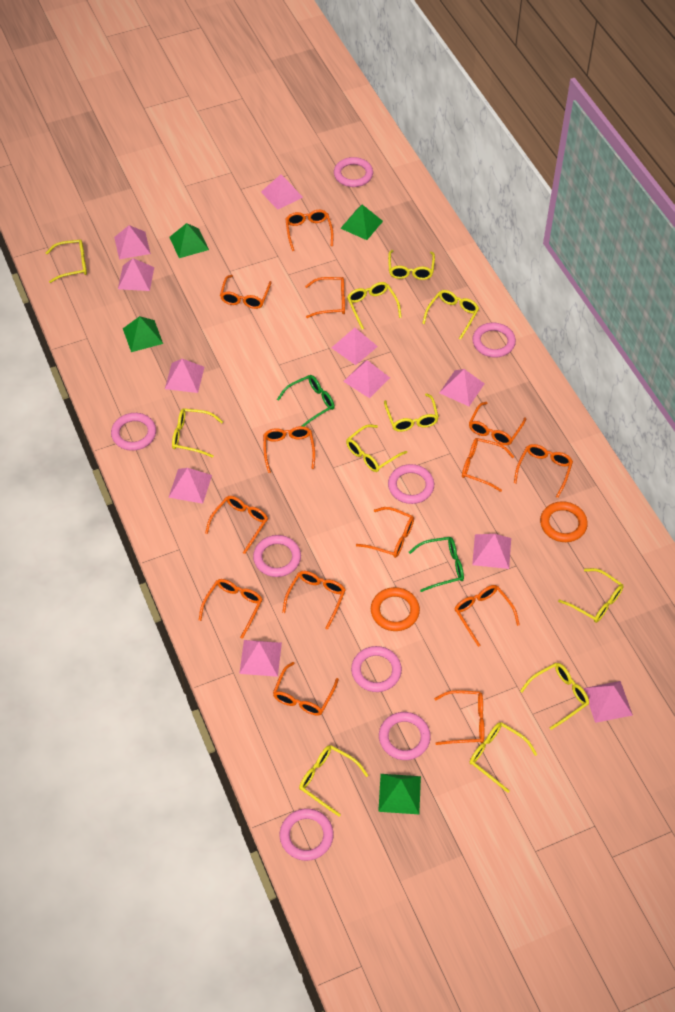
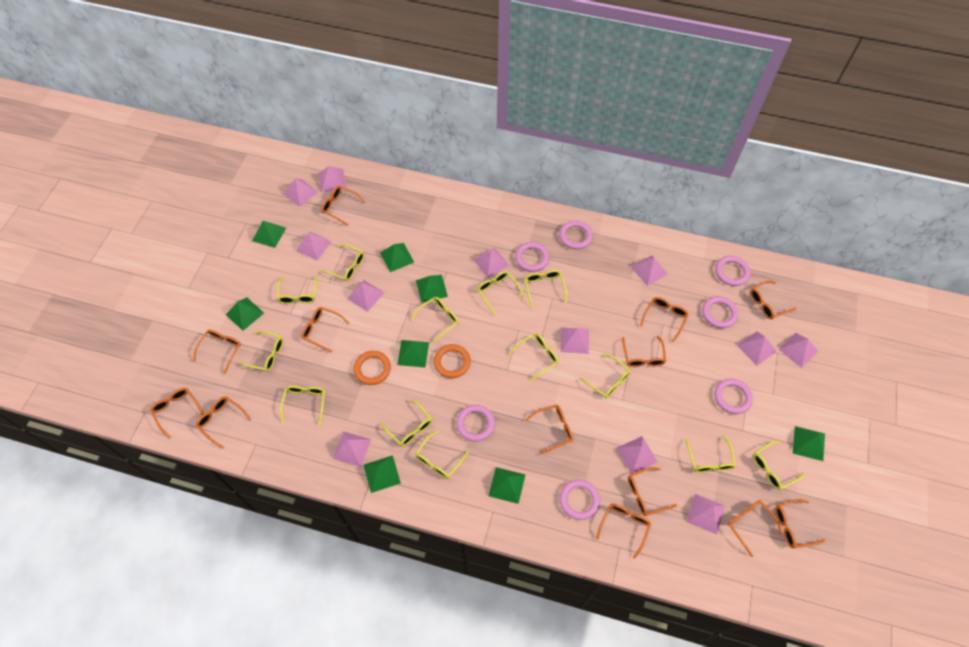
green glasses: [277,375,335,427] [409,537,464,592] = 2 -> none = 0
green pyramid: [123,316,163,352] [169,223,209,258] [340,205,383,240] [378,774,421,814] = 4 -> [226,298,264,331] [252,221,286,248] [364,455,401,493] [380,243,414,272] [397,340,429,367] [416,275,448,303] [489,467,525,504] [793,426,825,461] = 8
orange glasses: [198,579,263,639] [205,496,268,554] [220,275,272,309] [263,426,315,473] [273,662,339,716] [282,571,345,630] [285,210,334,251] [305,277,345,318] [356,507,414,558] [434,690,484,745] [455,585,520,647] [462,438,514,492] [469,402,526,445] [514,444,573,498] = 14 -> [150,388,203,439] [193,329,241,374] [196,396,252,449] [302,307,350,353] [321,186,365,226] [525,404,573,454] [596,504,651,559] [622,336,666,367] [628,467,677,516] [640,297,689,342] [727,500,782,557] [750,280,796,319] [775,499,825,548] = 13
pink pyramid: [114,225,151,260] [118,258,154,291] [165,359,204,393] [168,468,212,504] [239,640,282,677] [261,174,303,210] [331,328,378,365] [343,360,390,398] [439,369,485,406] [472,534,511,569] [583,681,633,723] = 11 -> [283,179,318,207] [296,232,332,261] [319,166,346,192] [333,432,371,467] [347,280,384,312] [473,248,509,278] [561,327,589,354] [617,436,657,474] [631,255,668,286] [687,494,725,534] [737,331,777,366] [779,333,818,368] = 12
pink ring: [111,413,156,451] [253,535,301,577] [280,808,334,861] [334,157,373,187] [351,646,402,692] [379,712,431,760] [388,464,434,504] [472,323,516,357] = 8 -> [456,405,495,442] [515,242,549,272] [559,220,593,249] [559,480,600,520] [702,296,738,328] [714,378,753,414] [715,256,750,286] = 7
yellow glasses: [46,239,87,283] [172,408,223,458] [299,745,369,816] [346,424,407,472] [347,282,402,330] [384,393,439,432] [388,250,435,280] [422,290,479,340] [470,722,537,793] [520,663,589,730] [558,568,624,623] = 11 -> [238,331,283,371] [277,275,317,304] [280,386,325,425] [321,244,364,281] [380,399,432,446] [411,297,459,344] [415,431,469,479] [477,271,524,315] [509,333,558,382] [525,270,567,308] [579,354,630,398] [685,435,736,473] [753,441,805,490] = 13

